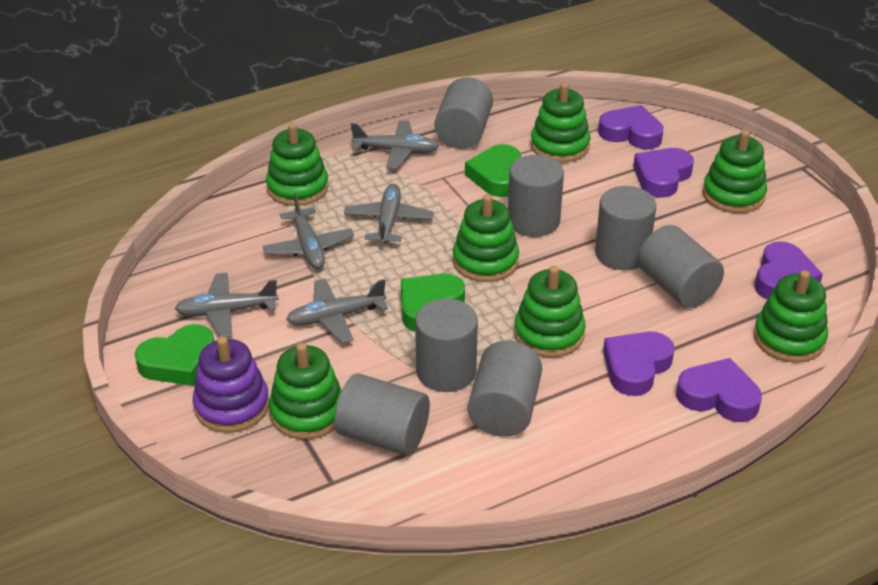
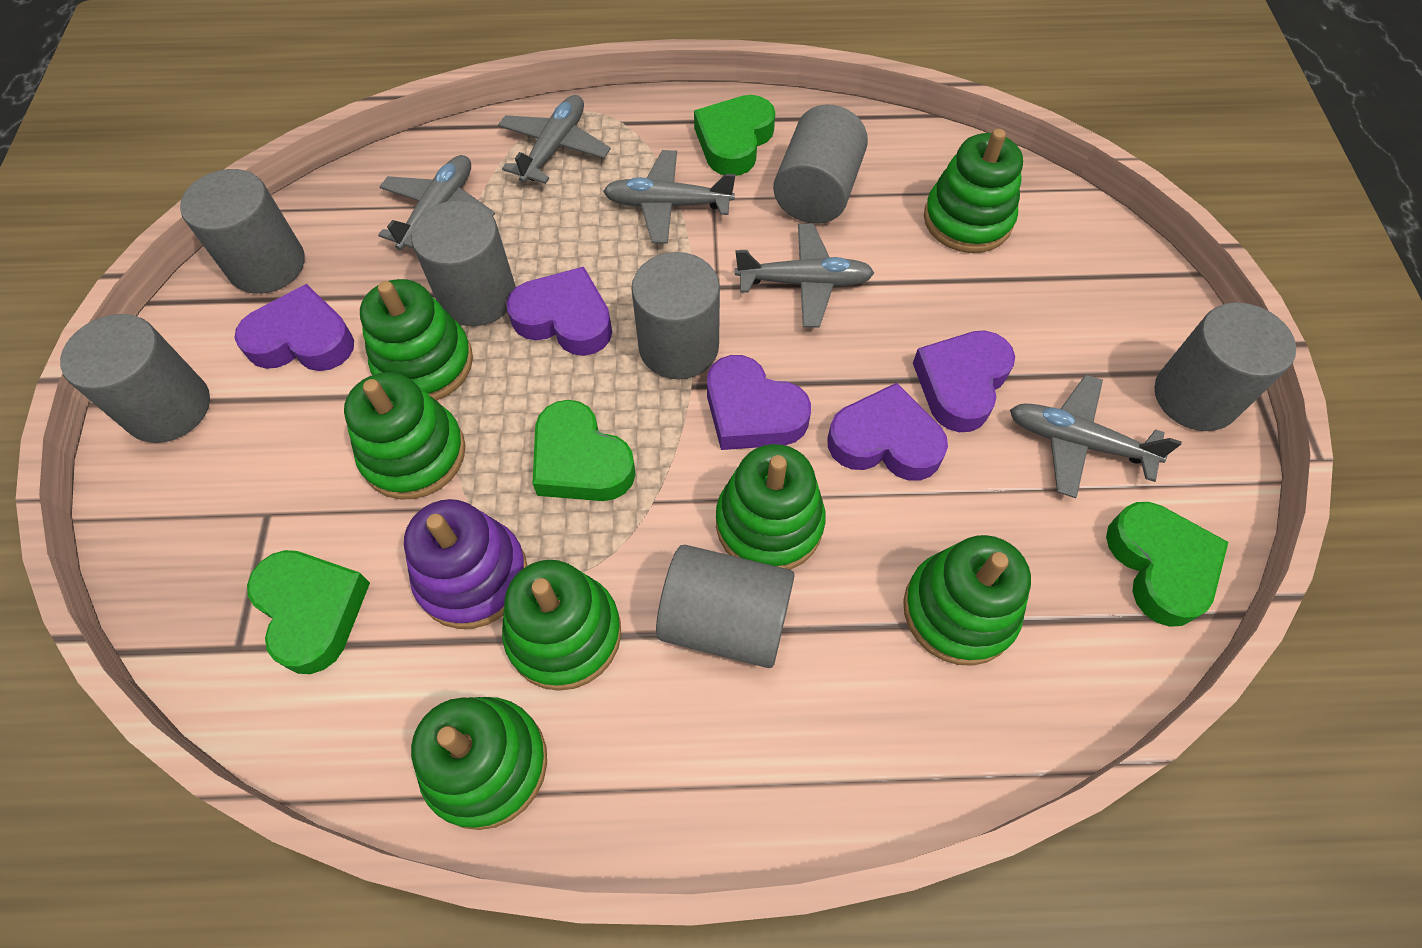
green heart: [135,324,214,386] [401,274,465,332] [465,144,521,197] = 3 -> [247,550,370,674] [532,400,636,501] [694,95,775,176] [1106,502,1228,627] = 4

